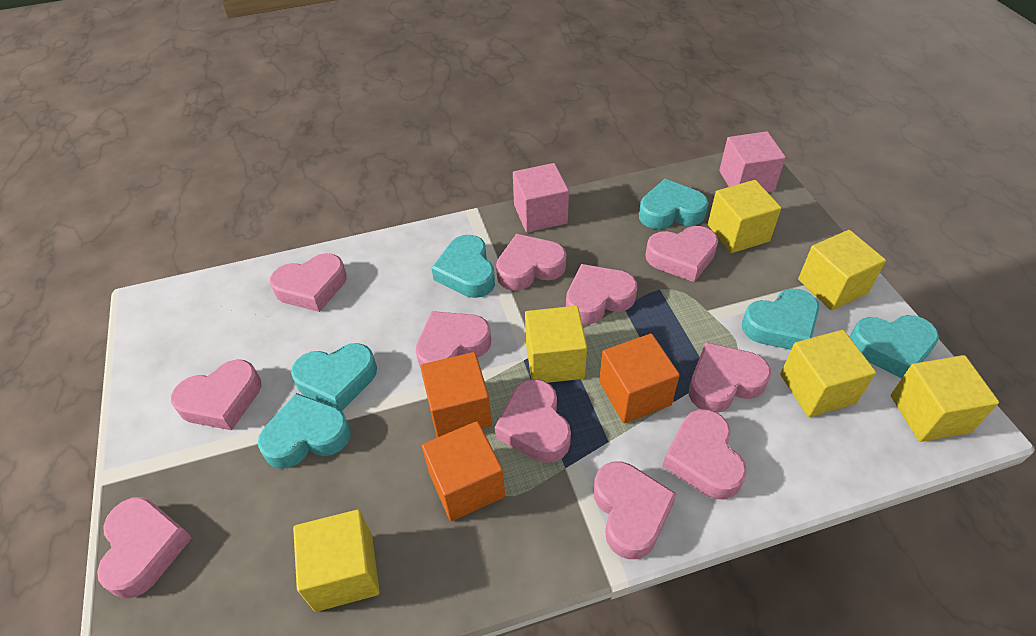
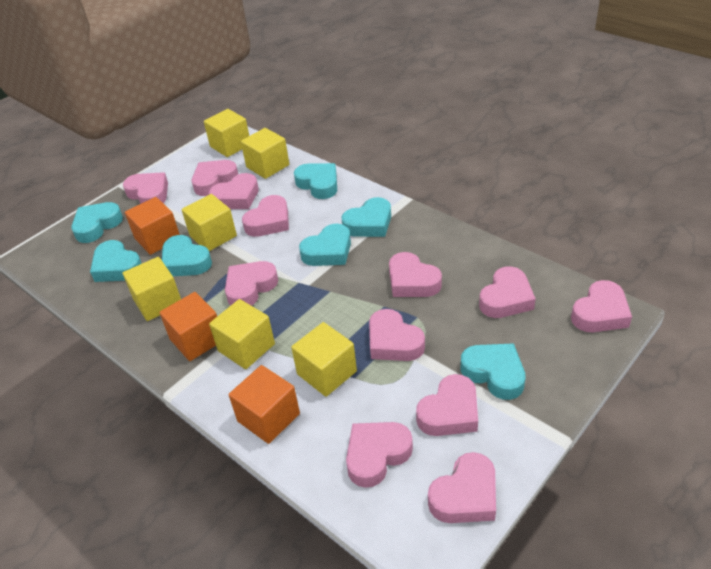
pink cube: [513,163,569,232] [719,131,786,192] = 2 -> none = 0
pink heart: [97,497,192,599] [171,359,261,430] [270,253,347,312] [416,311,491,366] [494,379,571,463] [496,234,566,291] [566,264,637,325] [593,461,677,559] [645,226,718,282] [662,409,747,499] [689,342,771,413] = 11 -> [123,172,168,204] [192,160,238,196] [209,173,259,209] [225,261,278,306] [242,195,289,237] [346,422,413,488] [369,309,425,361] [389,252,442,297] [416,374,478,436] [428,452,496,523] [479,266,536,318] [571,280,632,332] = 12
turquoise heart: [258,393,351,469] [291,343,377,411] [431,235,495,298] [639,179,709,229] [742,288,819,350] [850,315,939,378] = 6 -> [71,202,123,243] [90,240,142,282] [162,235,212,276] [294,163,337,199] [299,224,351,266] [342,197,391,237] [460,343,526,400] = 7

